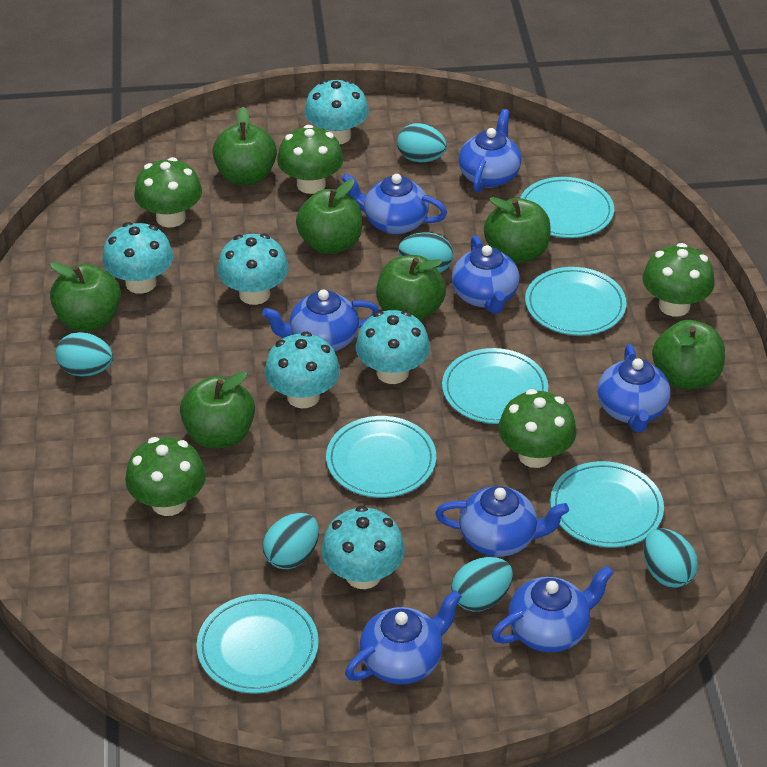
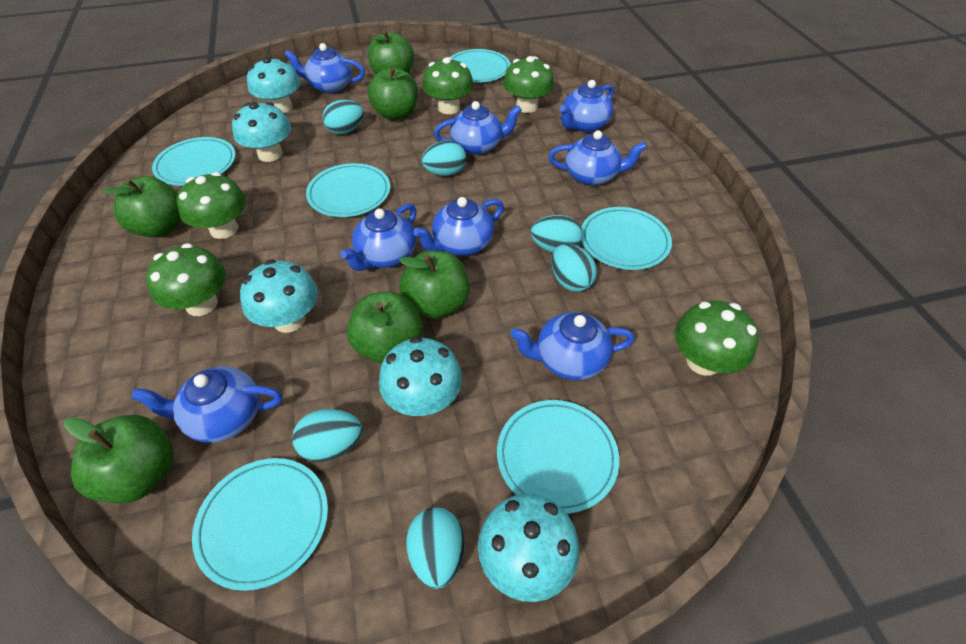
green apple: [50,262,121,332] [180,371,255,448] [212,107,277,185] [296,179,362,254] [376,255,446,321] [484,197,551,263] [652,320,725,390] = 7 -> [64,415,174,503] [103,176,182,237] [347,292,423,363] [368,31,414,74] [368,67,418,120] [399,251,470,319] = 6
turquoise mushroom: [102,222,173,294] [217,234,289,305] [265,332,340,408] [305,79,369,144] [321,506,405,589] [356,310,430,384] = 6 -> [232,102,291,162] [240,260,318,333] [247,57,300,113] [379,336,462,416] [478,494,580,602] = 5

